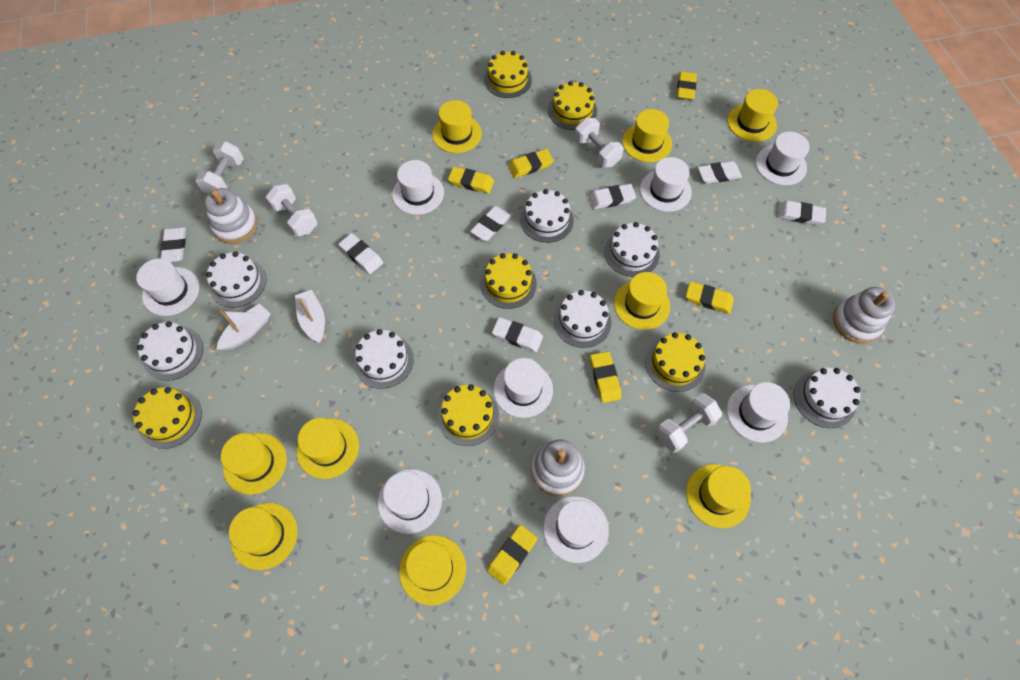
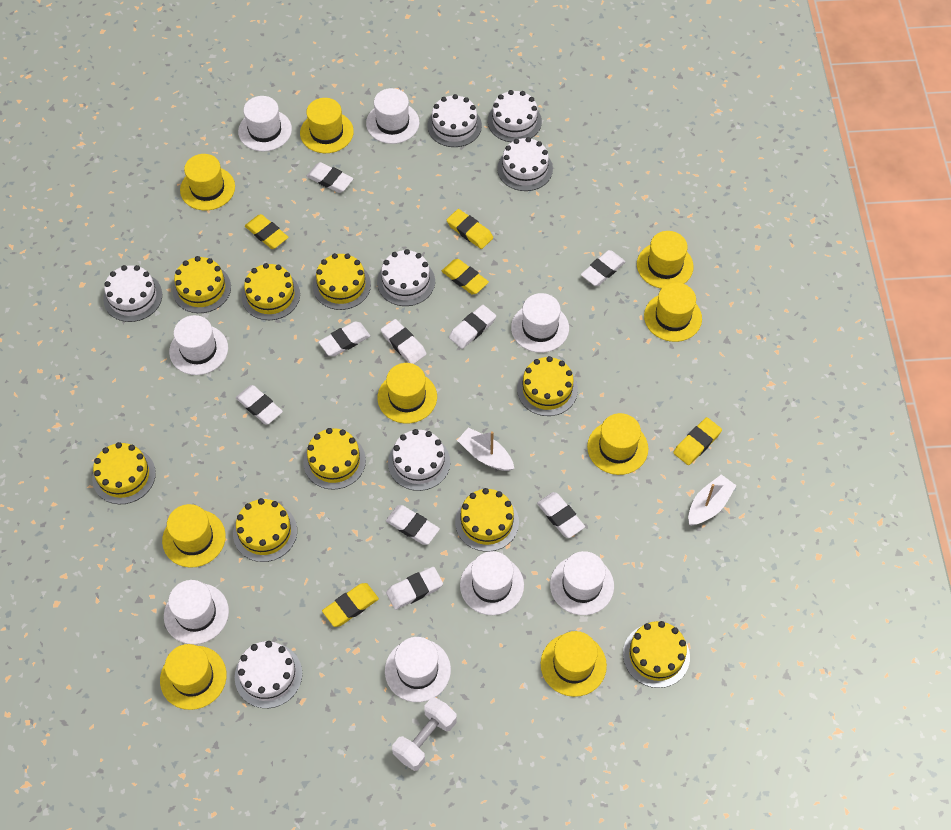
white dumbbell: [196,141,244,194] [266,184,317,236] [575,118,623,167] [656,393,722,453] = 4 -> [392,697,457,771] = 1
white eraser: [160,227,186,262] [338,233,383,274] [470,206,511,241] [492,317,543,352] [589,184,636,209] [698,161,742,184] [777,201,826,225] = 7 -> [236,385,283,424] [306,162,354,193] [319,321,370,356] [381,319,427,364] [386,505,440,545] [386,567,443,610] [449,305,496,349] [537,492,585,538] [581,250,626,286] = 9
white stacking toy: [204,188,258,244] [531,439,585,496] [833,287,895,343] = 3 -> none = 0
yellow cake: [132,387,202,449] [437,384,499,446] [480,253,537,309] [484,51,532,98] [548,81,597,130] [645,332,705,392] = 6 -> [92,442,156,504] [172,256,231,313] [233,498,297,562] [242,263,300,320] [303,428,366,490] [313,253,371,310] [455,488,519,552] [517,356,578,416] [623,621,690,688] = 9
yellow eraser: [448,167,494,194] [487,525,537,585] [508,149,554,178] [590,351,622,403] [677,71,697,100] [686,281,734,314] = 6 -> [245,214,288,249] [322,583,379,627] [442,259,489,294] [447,209,493,249] [673,417,722,465] = 5

